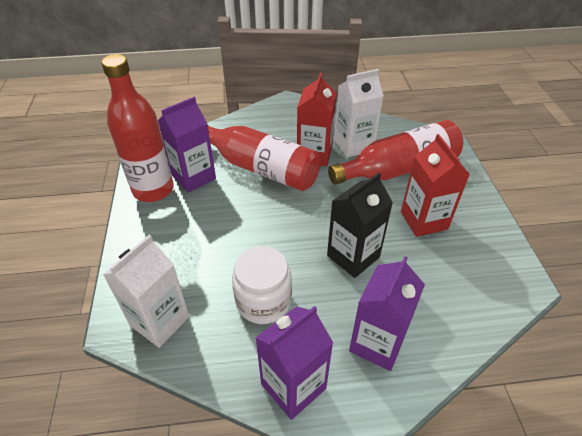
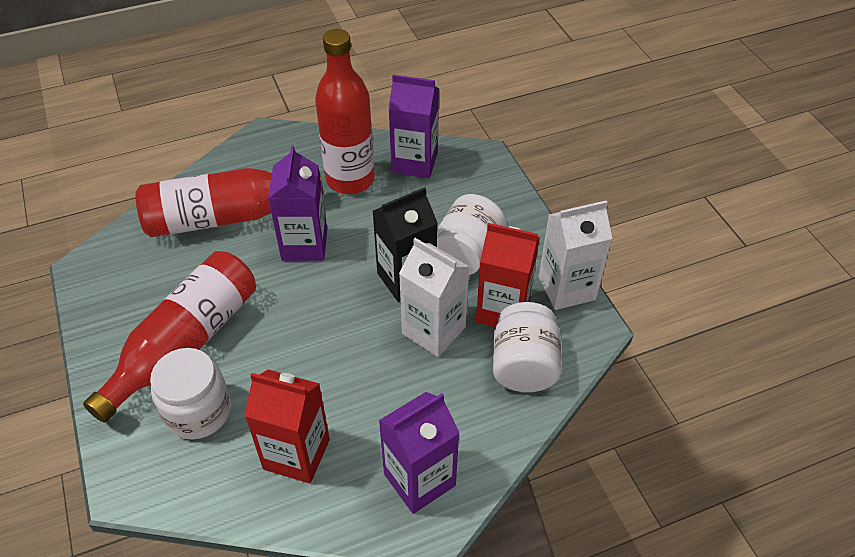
white jar: [232,246,292,324] = 1 -> [150,348,231,439] [437,194,507,275] [493,302,561,392] = 3

